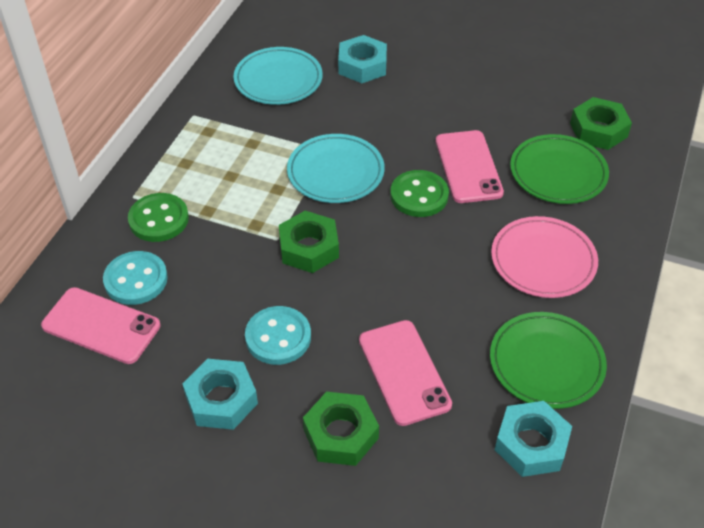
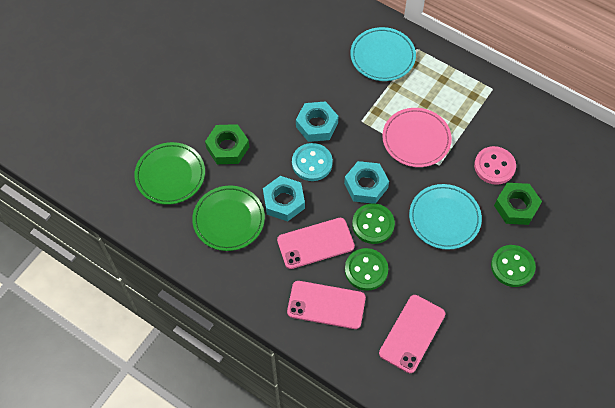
green button: [128,193,189,242] [390,170,449,217] = 2 -> [345,248,388,291] [352,203,395,244] [491,245,536,287] = 3
green nut: [279,211,339,273] [303,392,379,466] [570,97,632,150] = 3 -> [205,124,249,164] [494,183,542,225] = 2
pink button: none = 0 -> [474,146,516,185] = 1
turquoise button: [103,251,168,305] [245,306,311,365] = 2 -> [292,143,333,181] = 1

